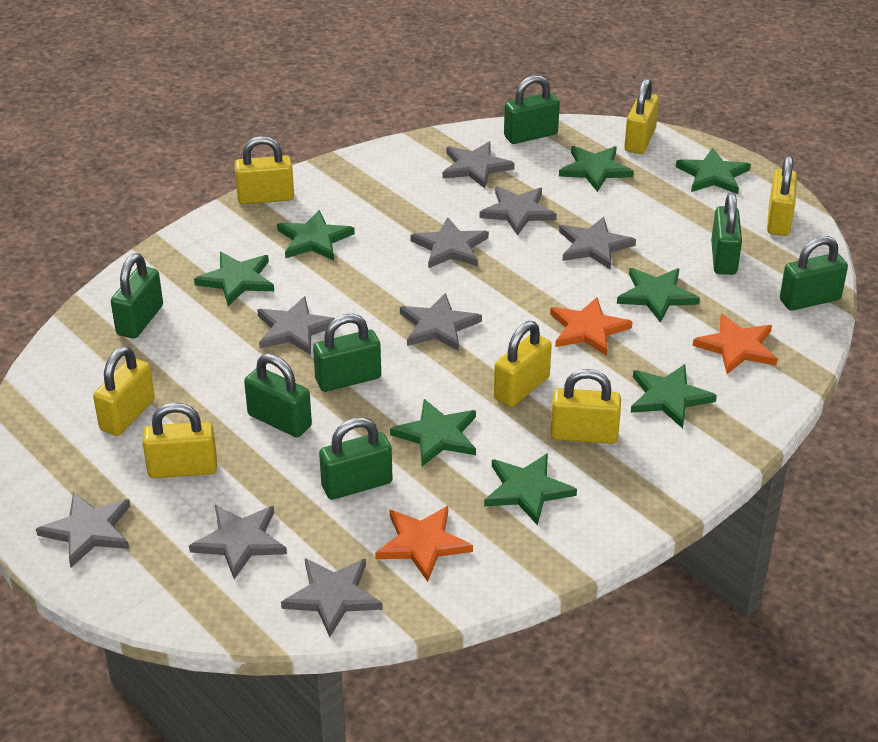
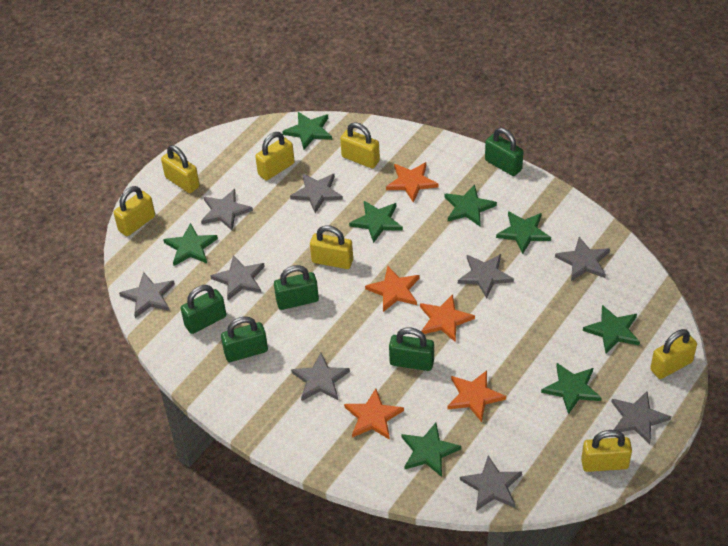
green padlock: [111,253,163,339] [244,354,312,437] [313,314,381,392] [319,417,392,500] [504,75,560,144] [711,193,742,275] [780,236,848,311] = 7 -> [181,285,226,334] [221,316,268,362] [274,265,319,310] [389,327,434,371] [485,128,523,176] = 5
orange star: [375,506,473,582] [550,297,633,356] [692,314,777,374] = 3 -> [344,389,404,440] [365,266,419,312] [386,162,439,203] [420,294,475,342] [447,370,506,422] = 5

